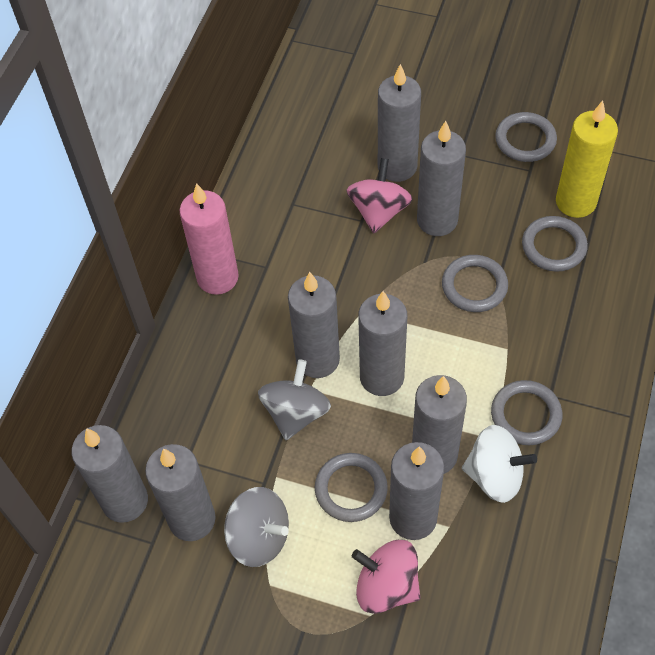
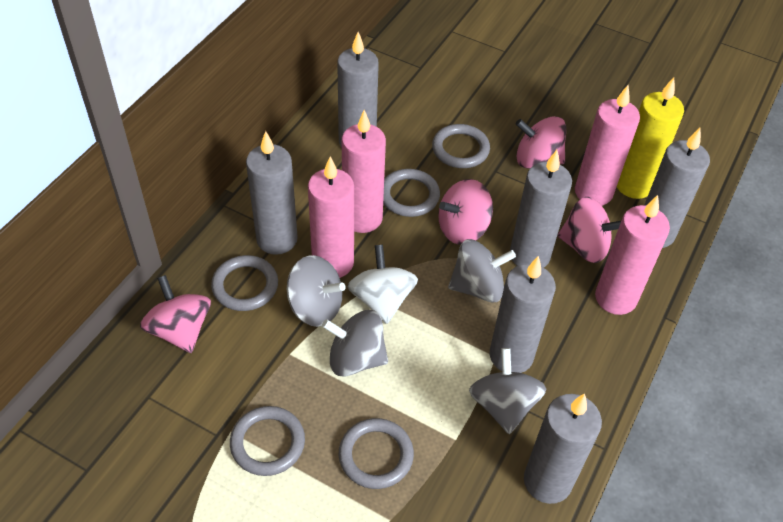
grey candle: [71,425,148,523] [145,444,216,541] [288,272,340,378] [358,291,407,396] [378,64,421,182] [389,442,444,540] [412,375,467,474] [417,121,466,236] = 8 -> [246,131,298,255] [337,32,379,148] [490,256,556,373] [510,150,572,268] [524,393,602,504] [644,128,710,248] = 6
grey spinning top: [224,487,289,567] [258,360,331,440] = 2 -> [287,255,345,327] [322,310,388,377] [448,239,516,303] [469,348,547,434] = 4
pink candle: [180,183,239,295] = 1 -> [308,156,354,278] [342,110,386,233] [575,85,640,206] [595,195,670,315] = 4
pink spinning top: [346,158,413,233] [352,540,420,614] = 2 -> [140,275,211,353] [438,179,493,245] [516,116,566,169] [557,197,621,263] = 4

